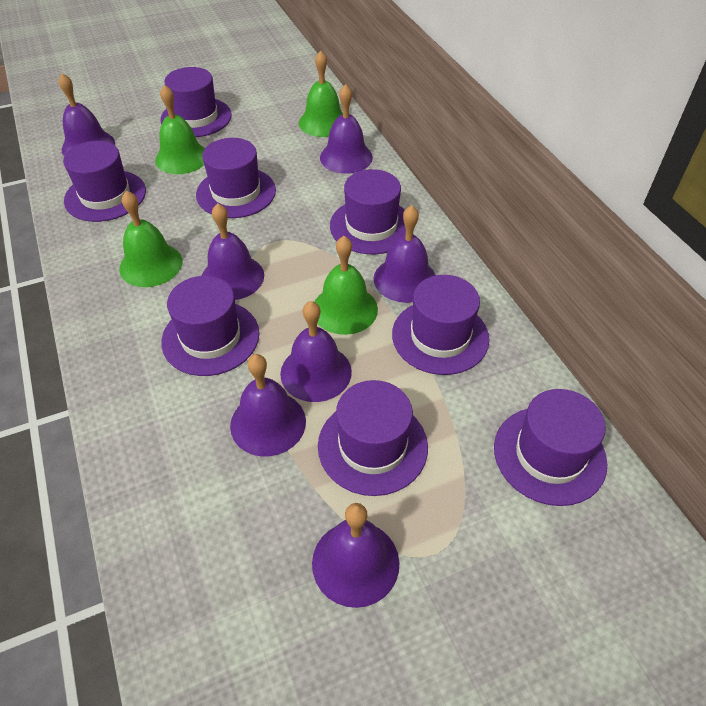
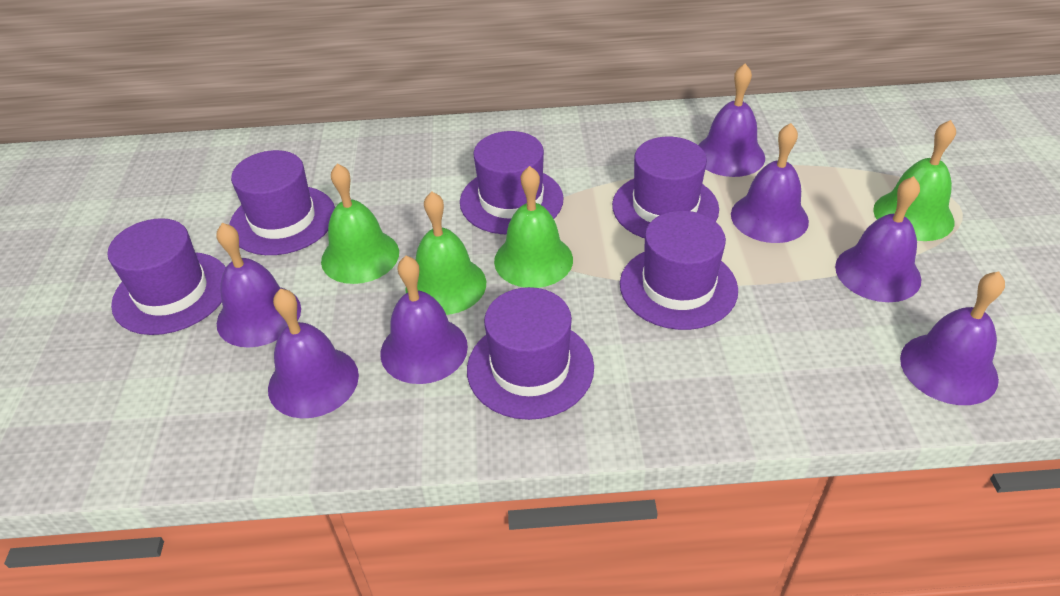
purple hat: [63,141,146,222] [160,67,231,137] [161,276,259,376] [196,138,276,218] [318,380,428,496] [330,169,406,254] [392,275,489,375] [494,389,607,506] = 8 -> [107,218,226,335] [230,150,335,255] [460,131,564,234] [467,287,594,420] [612,137,719,238] [620,211,738,330] = 6

